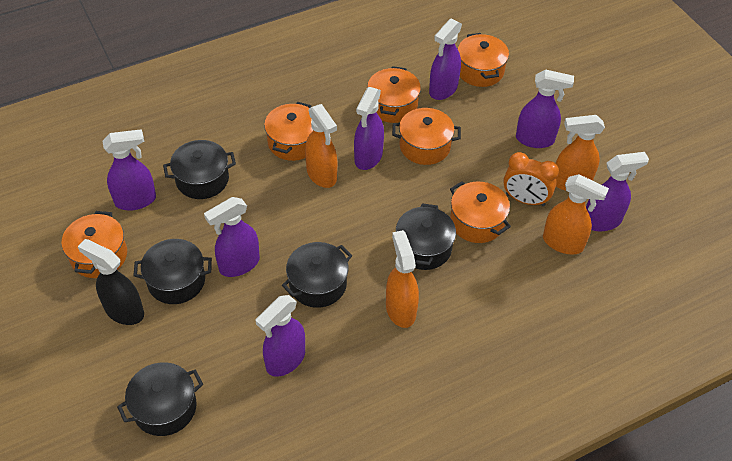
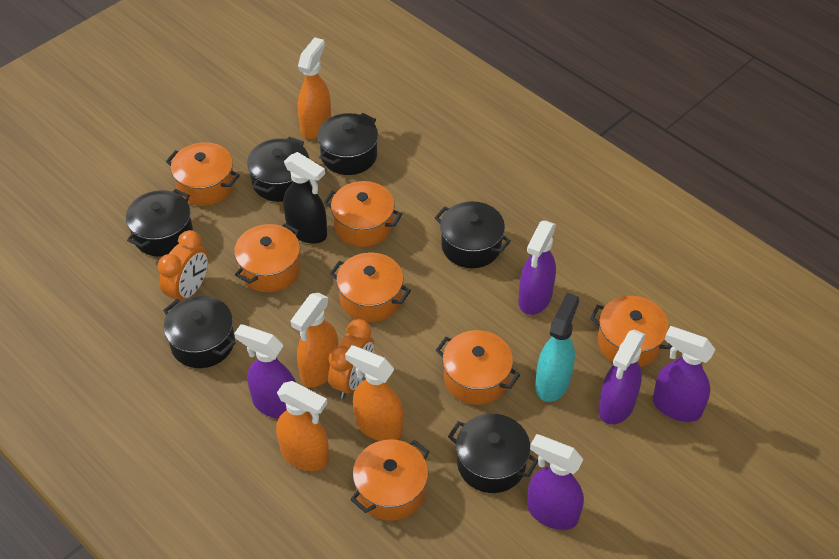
black pot: [117,362,203,436] [133,239,212,304] [163,140,236,199] [282,242,352,308] [396,203,456,270] = 5 -> [126,189,193,257] [163,296,236,368] [247,137,309,202] [317,113,378,175] [434,201,511,268] [448,414,538,493] = 6
orange clock: [503,152,559,206] = 1 -> [158,230,208,301] [328,319,374,399] = 2
orange pot: [62,211,127,278] [264,102,313,161] [367,66,421,123] [392,108,461,165] [450,181,511,243] [458,33,509,87] = 6 -> [166,142,240,206] [234,223,301,292] [324,181,402,247] [330,252,411,322] [350,439,429,521] [436,330,520,405] [590,296,672,367] = 7
purple spray bottle: [103,129,156,211] [204,197,260,277] [255,295,305,377] [354,87,384,170] [429,19,462,100] [516,69,574,148] [586,152,649,231] = 7 -> [234,324,296,419] [518,220,556,315] [527,434,584,530] [598,329,646,425] [653,326,715,422] = 5
turquoise spray bottle: none = 0 -> [535,293,579,402] = 1

